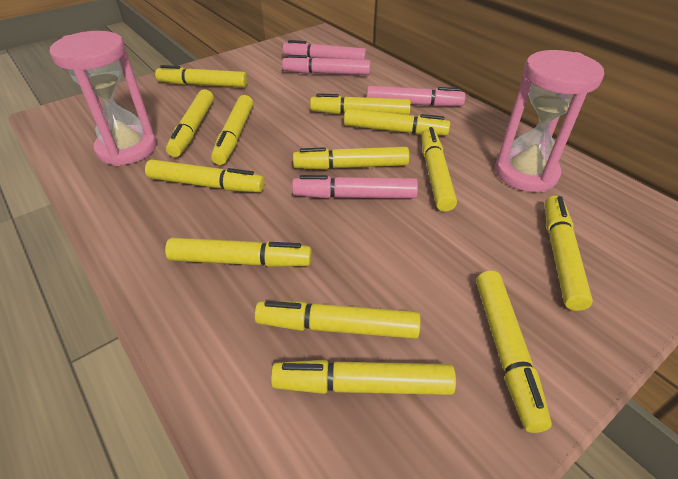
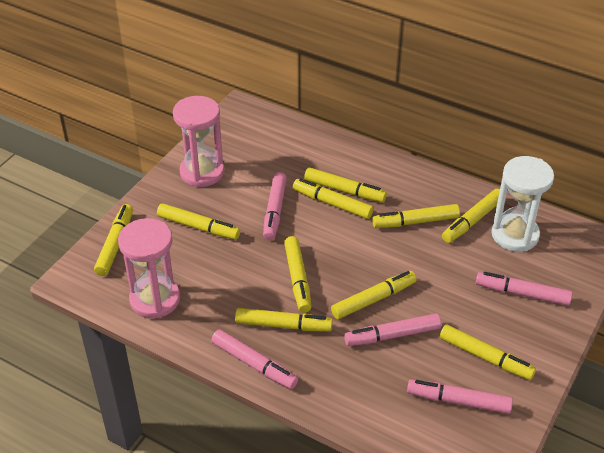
pink marker: [282,55,370,75] [283,40,366,60] [292,175,418,199] [367,86,465,107] = 4 -> [211,329,298,389] [263,172,287,240] [344,314,441,346] [407,380,513,414] [476,272,572,306] = 5
white hourglass: none = 0 -> [492,156,554,252] = 1
yellow marker: [145,160,265,192] [155,65,248,88] [165,238,312,267] [166,89,214,157] [211,95,253,165] [255,301,421,339] [271,360,456,395] [293,147,409,170] [310,93,411,115] [344,109,450,136] [421,127,457,212] [476,270,552,433] [545,196,593,311] = 13 -> [94,204,133,276] [157,203,240,240] [235,308,333,332] [284,236,312,313] [293,178,374,219] [304,167,387,202] [331,271,416,319] [372,204,460,228] [440,325,536,380] [442,189,500,243] = 10

